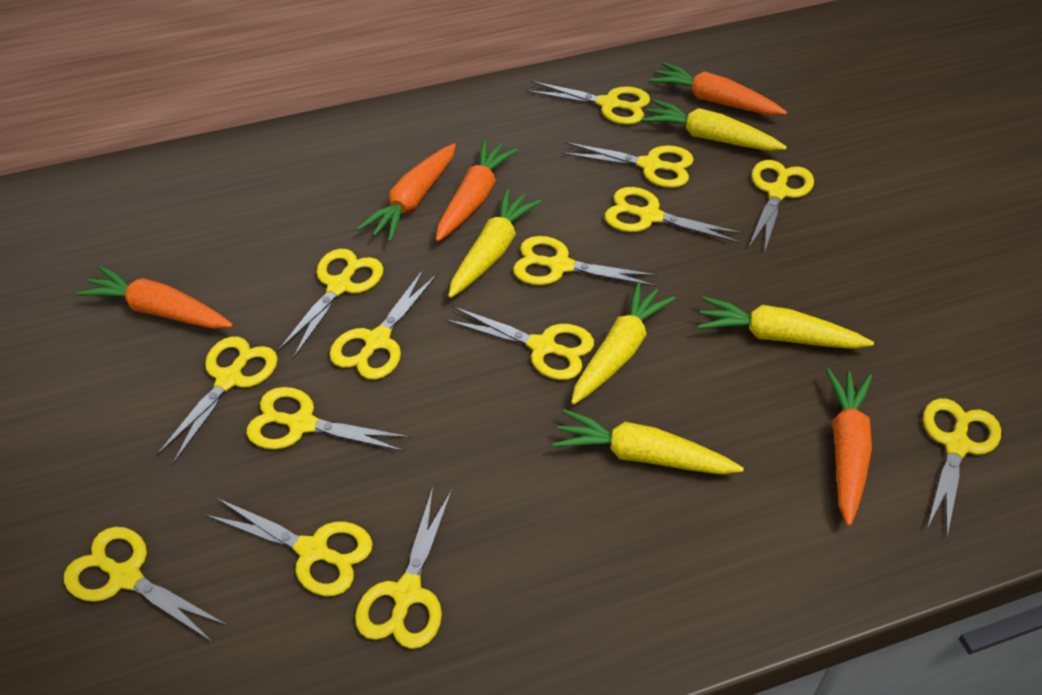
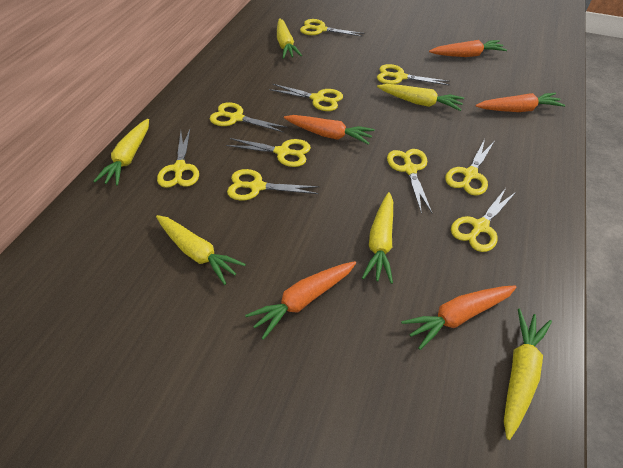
yellow carrot: [448,189,541,298] [552,409,744,475] [571,281,676,405] [642,99,787,151] [697,297,874,349] = 5 -> [93,119,149,186] [156,215,246,285] [277,18,302,59] [362,192,393,284] [377,84,464,111] [504,308,552,440] = 6
yellow scissors: [64,527,228,642] [156,336,278,464] [205,498,373,596] [247,387,411,452] [278,249,383,358] [329,270,437,380] [355,487,452,649] [445,307,594,380] [513,236,659,287] [526,81,650,125] [562,142,694,188] [605,187,744,244] [748,160,814,253] [923,398,1001,537] = 14 -> [157,129,199,188] [210,102,288,133] [226,138,311,167] [227,169,319,201] [269,84,343,111] [300,19,364,37] [377,64,450,86] [387,149,432,214] [445,139,494,196] [451,188,517,252] = 10

